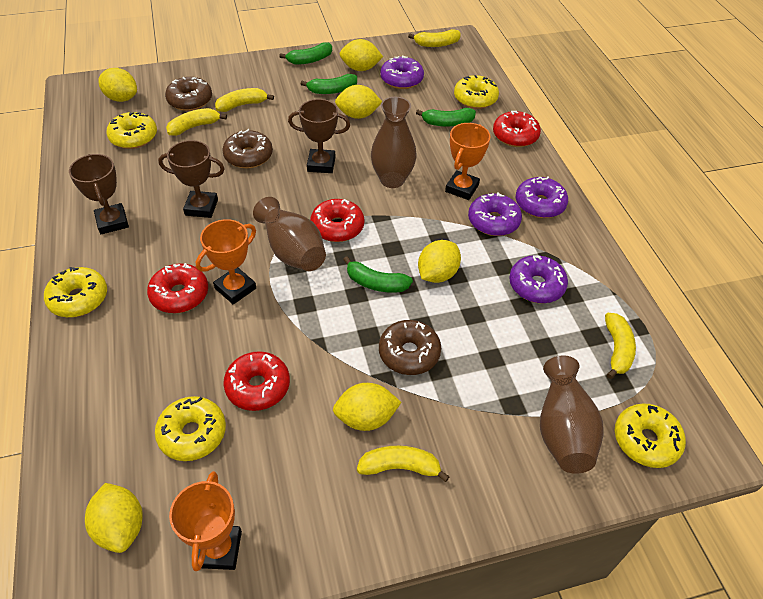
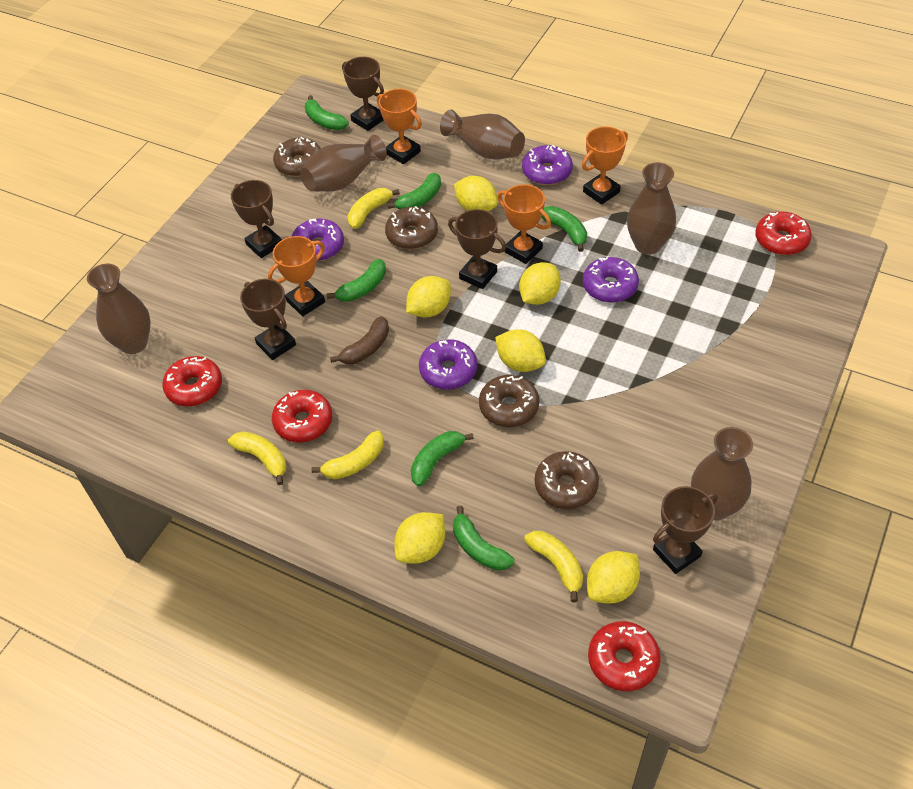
brown banana: none = 0 -> [330,316,389,364] = 1
brown donut: [165,77,212,111] [222,129,273,168] [379,320,441,375] = 3 -> [273,137,321,177] [385,206,438,249] [479,375,539,427] [535,451,599,509] = 4
brown trophy: [69,154,129,234] [158,140,225,218] [288,99,350,173] = 3 -> [231,180,282,258] [240,279,296,360] [342,57,384,131] [448,209,506,289] [653,486,718,574] = 5
brown vase: [253,197,326,271] [371,97,417,188] [540,355,604,474] = 3 -> [87,264,150,354] [300,135,387,192] [440,110,525,160] [627,163,676,255] [691,427,753,521] = 5
green banana: [280,42,332,65] [301,74,357,94] [343,256,413,293] [416,108,476,127] = 4 -> [305,95,349,130] [327,259,386,302] [387,173,441,210] [411,431,474,487] [453,506,514,571] [541,206,587,252] = 6
orange trophy: [169,471,242,571] [196,219,256,304] [445,123,490,200] = 3 -> [268,236,325,316] [377,89,422,164] [497,184,551,264] [582,126,628,205] = 4
yellow banana: [166,108,227,136] [215,88,274,112] [357,446,450,482] [408,29,461,47] [605,313,636,379] = 5 -> [228,431,286,485] [311,431,384,479] [347,188,400,229] [524,531,583,602] = 4
yellow donut: [44,267,107,318] [107,112,157,149] [155,396,226,461] [454,75,499,109] [615,403,686,468] = 5 -> none = 0

